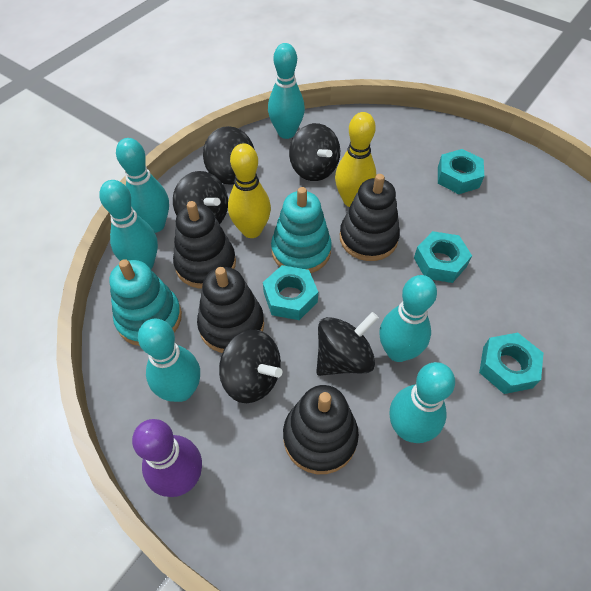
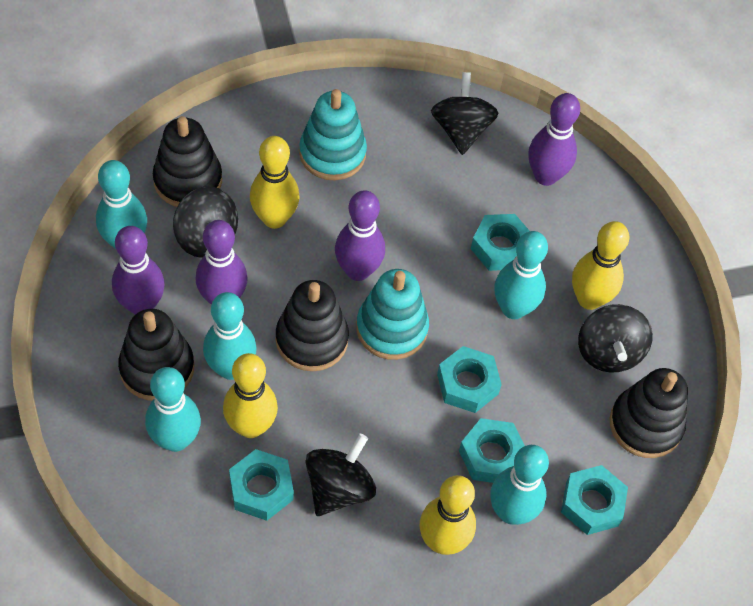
black spinning top: [173,171,228,224] [203,126,255,185] [219,330,282,403] [289,123,340,181] [316,312,379,376] = 5 -> [173,186,238,258] [305,434,376,516] [431,72,499,155] [578,304,653,372] = 4
purple bowling pin: [132,419,202,497] = 1 -> [112,226,165,314] [195,220,248,304] [335,190,385,281] [528,93,580,186] = 4
turquoise bowling pin: [99,180,158,269] [116,138,169,233] [138,319,200,402] [268,43,305,139] [379,275,437,362] [390,362,455,443] = 6 -> [96,160,147,249] [145,367,201,452] [203,292,257,380] [490,445,549,525] [494,231,548,319] = 5
turquoise nut: [263,265,318,320] [414,231,472,283] [438,149,484,194] [479,333,543,394] = 4 -> [229,449,294,521] [437,346,502,413] [459,418,525,483] [471,214,529,271] [561,465,628,535] = 5
yellow bowling pin: [228,143,271,238] [335,112,376,207] = 2 -> [223,353,278,438] [250,136,300,229] [420,475,476,555] [572,221,629,310] = 4

